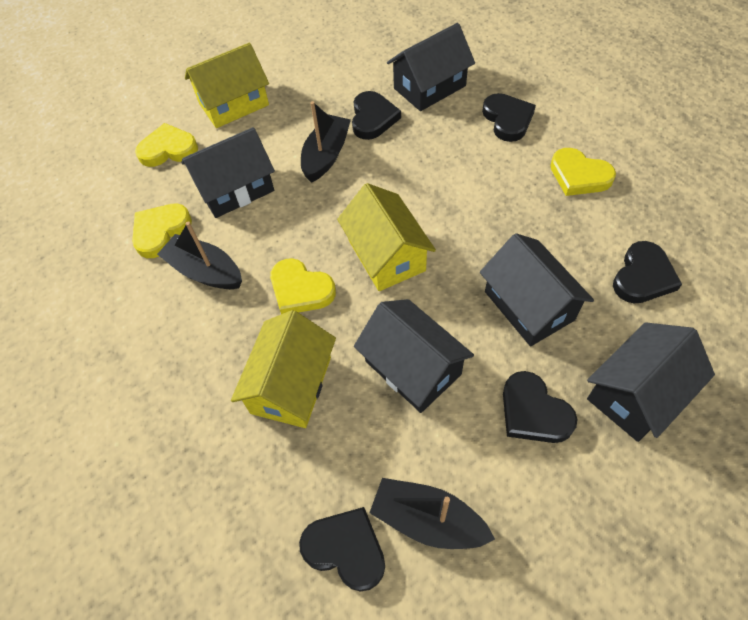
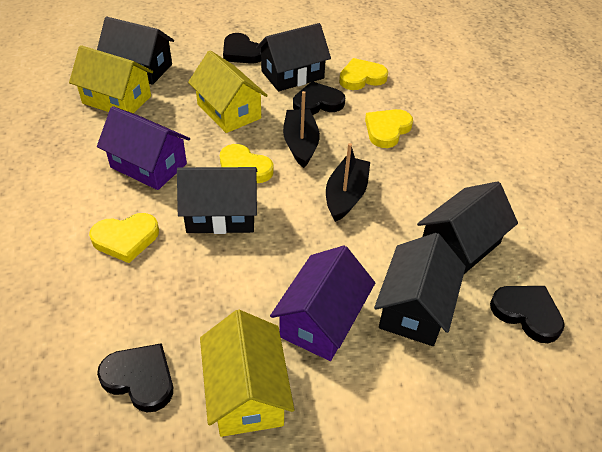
black boat: [157,221,242,289] [301,101,351,183] [369,478,495,549] = 3 -> [283,91,320,168] [326,143,370,222] = 2
black heart: [299,507,385,592] [352,91,401,140] [482,93,536,142] [503,371,577,443] [613,241,682,303] = 5 -> [97,343,173,412] [223,33,261,64] [293,81,345,115] [490,286,565,343] = 4
purple house: none = 0 -> [97,106,190,190] [270,246,375,361] = 2

